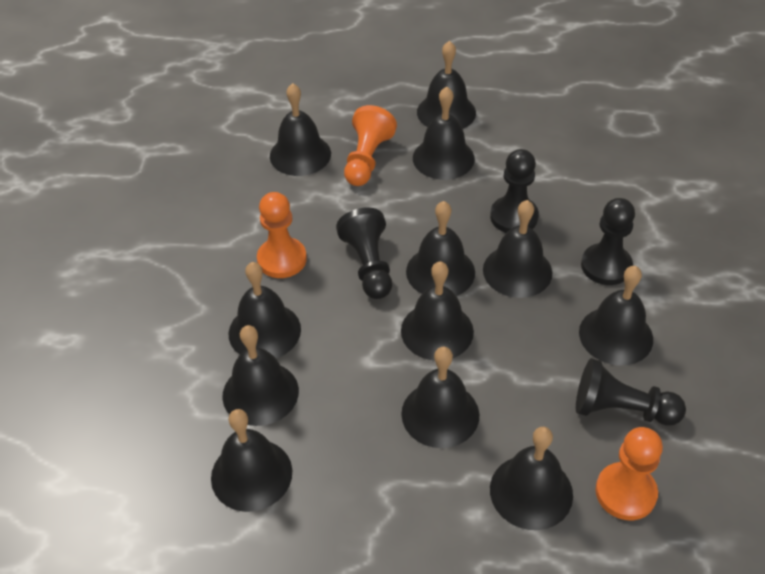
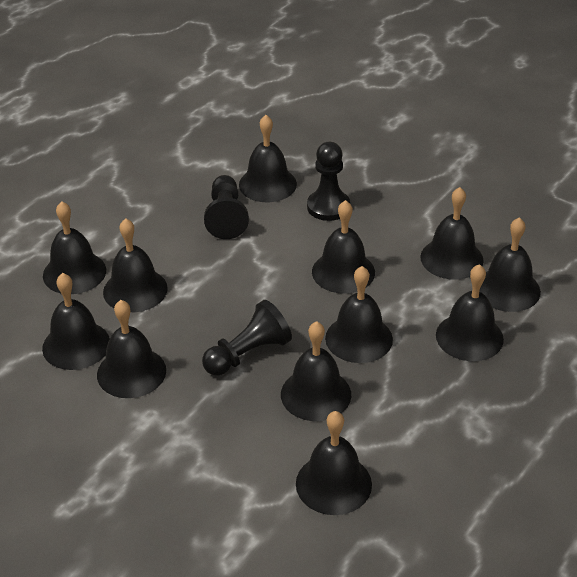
black pawn: [336,207,392,299] [490,149,539,233] [576,358,686,425] [581,198,635,285] = 4 -> [202,300,292,376] [204,175,249,239] [307,142,350,221] = 3
orange pawn: [257,192,307,278] [344,105,397,186] [595,427,663,520] = 3 -> none = 0

